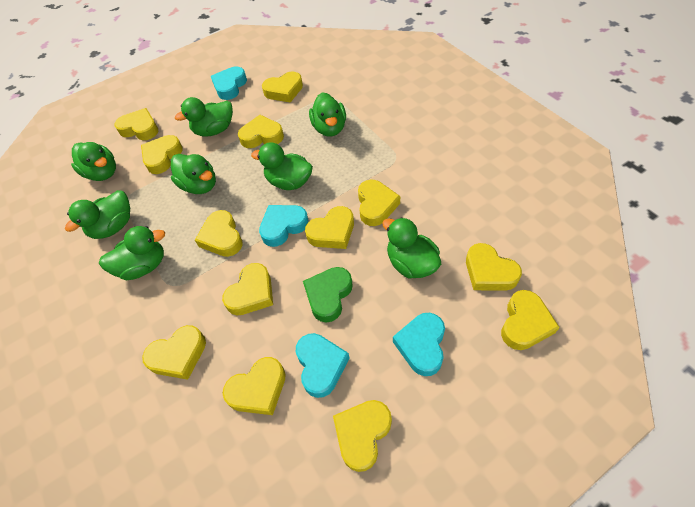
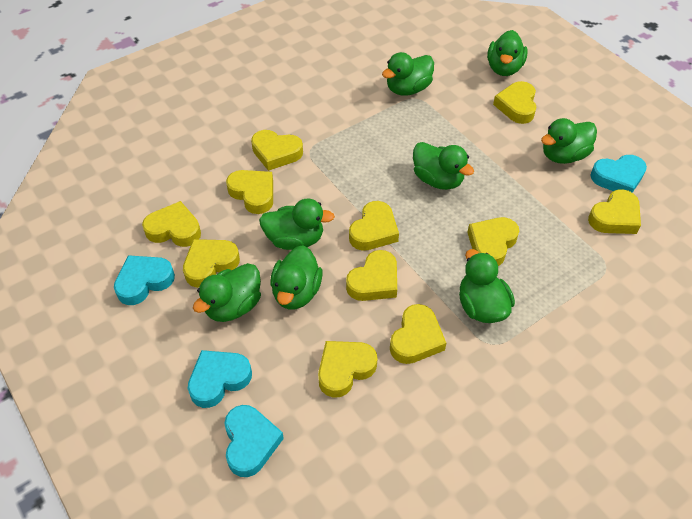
green heart: [303,267,353,323] = 1 -> none = 0
yellow heart: [115,108,158,140] [141,135,183,174] [142,325,206,380] [195,210,243,257] [222,263,273,315] [223,357,286,415] [238,115,284,148] [262,71,303,102] [305,206,354,249] [333,400,392,472] [358,179,400,226] [466,243,522,291] [501,290,560,350] = 13 -> [142,201,201,247] [183,239,240,288] [226,170,273,214] [251,130,303,171] [318,341,377,398] [346,250,397,301] [349,201,399,251] [390,304,446,364] [467,217,519,266] [493,81,537,124] [588,189,641,234] = 11

